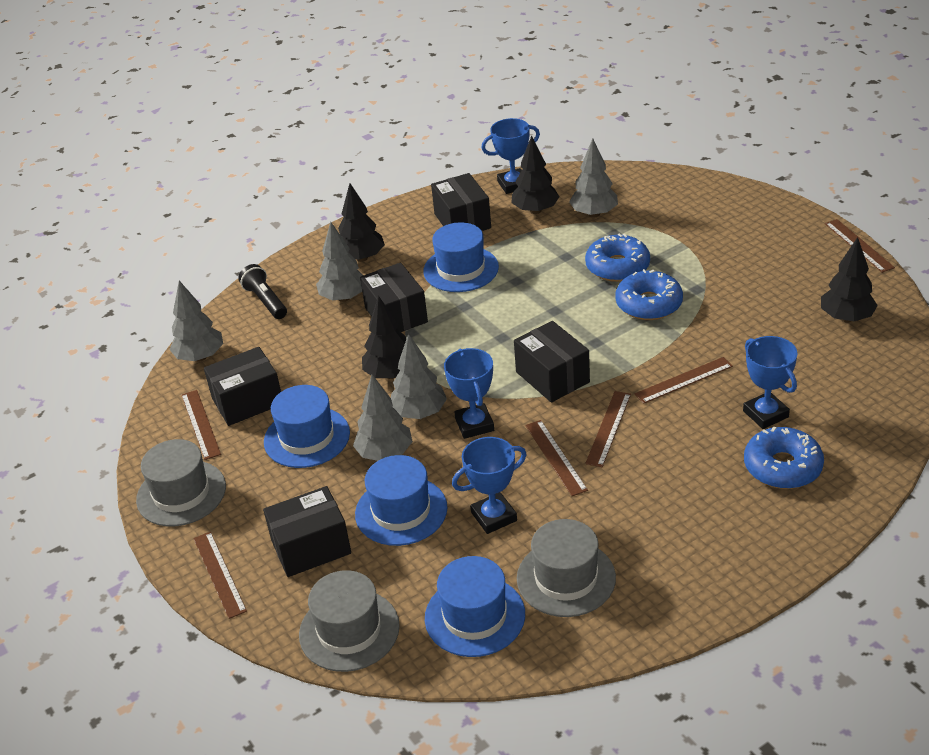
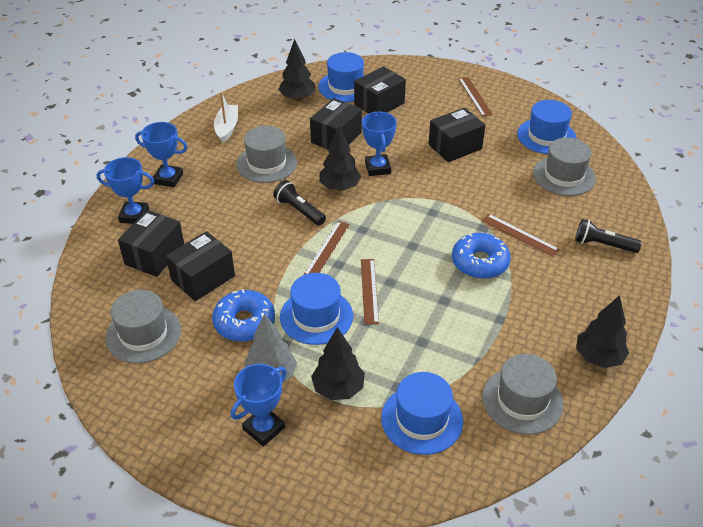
black flashlight: [238,264,287,319] = 1 -> [273,180,326,226] [575,219,642,253] = 2
blue donut: [585,234,650,282] [615,269,683,320] [744,427,824,489] = 3 -> [212,289,275,342] [452,233,511,279] = 2
brown ruler: [181,390,221,460] [193,532,247,619] [525,420,588,496] [585,391,631,467] [634,357,733,404] [825,219,895,273] = 6 -> [304,221,350,275] [361,259,379,325] [458,77,493,117] [482,214,560,257] = 4
grey hat: [136,439,226,526] [299,570,400,672] [517,519,616,617] = 3 -> [105,290,181,364] [236,126,297,183] [482,354,564,435] [533,138,596,196] = 4
grey tree: [169,281,223,361] [316,222,363,302] [353,375,413,461] [391,333,447,419] [569,138,618,218] = 5 -> [245,313,297,383] = 1
white boat: none = 0 -> [214,92,238,143] = 1

